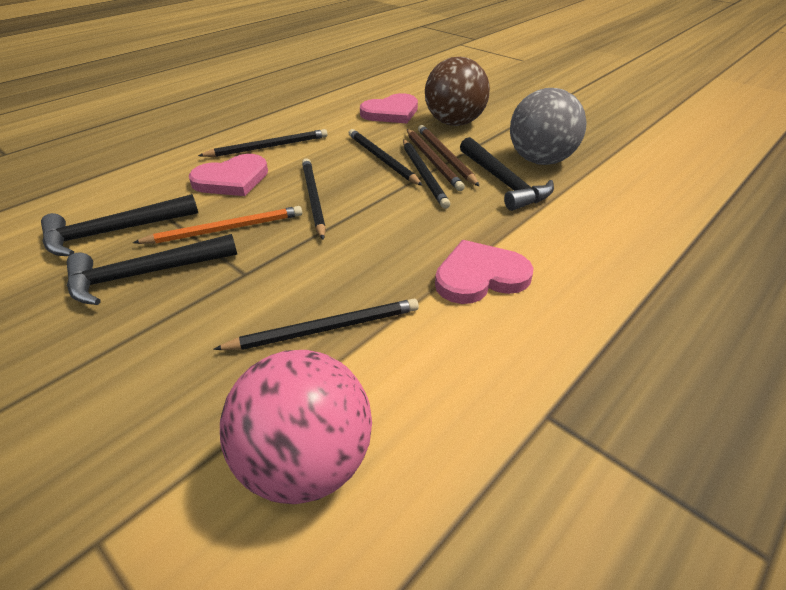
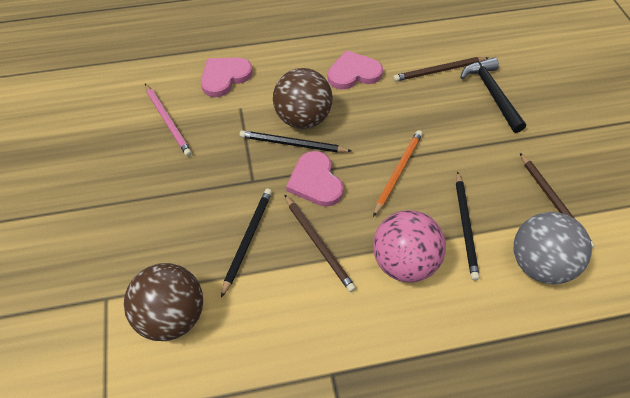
black hammer: [41,194,198,256] [67,234,237,305] [460,137,554,211] = 3 -> [460,57,526,133] = 1
black pencil: [198,129,328,157] [213,299,419,350] [302,158,326,240] [349,129,423,186] [403,139,450,209] = 5 -> [221,189,272,298] [239,130,351,153] [456,171,480,281] = 3
brown ball: [425,57,490,126] = 1 -> [124,263,203,341] [273,68,333,129] = 2
brown pencil: [407,129,465,191] [418,125,479,186] = 2 -> [285,195,356,292] [393,57,488,82] [520,153,595,248] = 3
pink pencil: none = 0 -> [145,84,192,156] = 1

